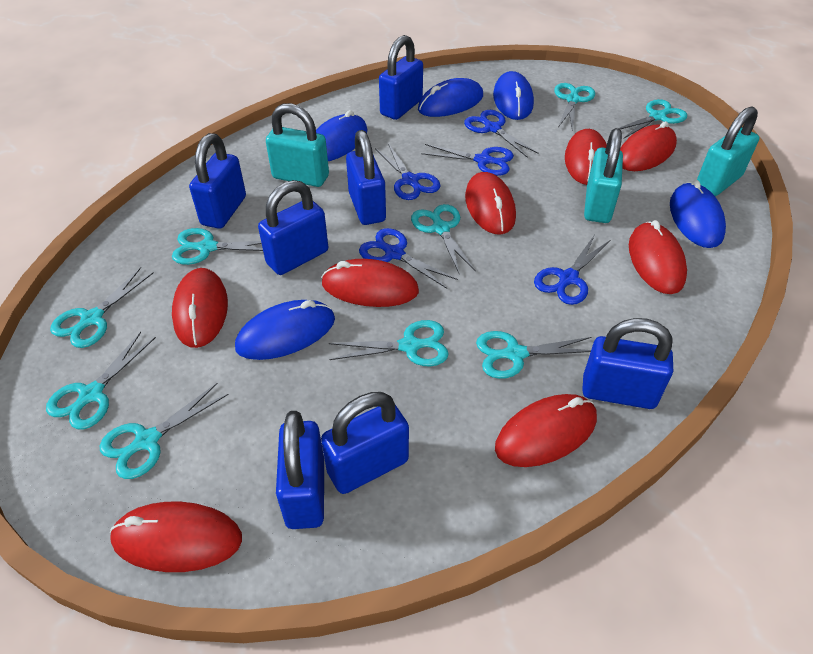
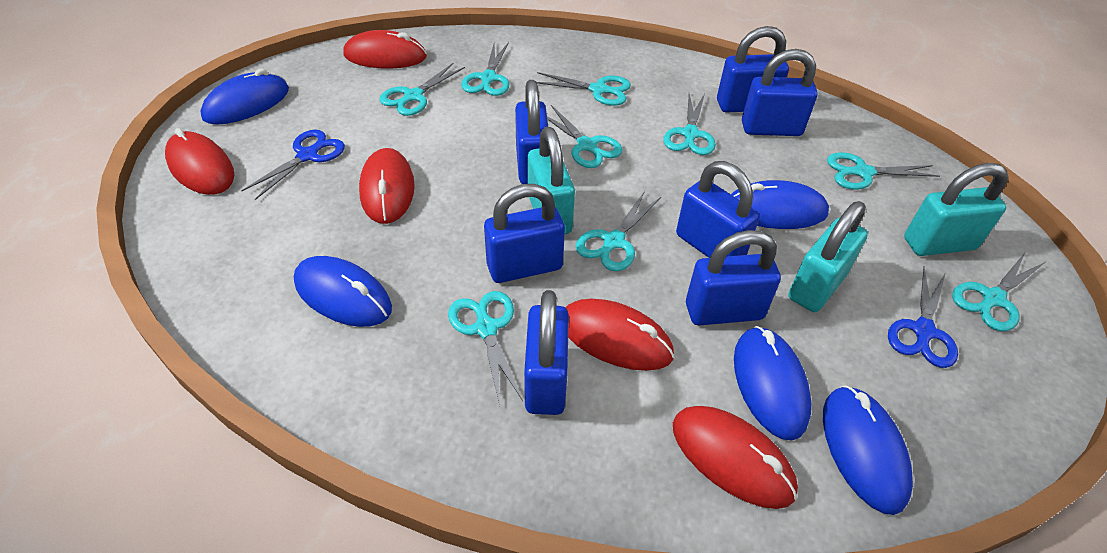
blue scissors: [359,228,458,289] [375,143,440,200] [421,144,514,176] [464,110,539,158] [534,236,610,305] = 5 -> [241,129,345,200] [888,267,958,368] = 2
red mouse: [110,502,242,572] [172,268,228,348] [321,259,419,307] [465,172,516,235] [495,394,597,467] [565,129,607,185] [620,121,677,171] [629,220,687,294] = 8 -> [165,128,234,195] [343,30,427,69] [359,148,415,224] [565,299,674,371] [673,406,798,509] = 5

